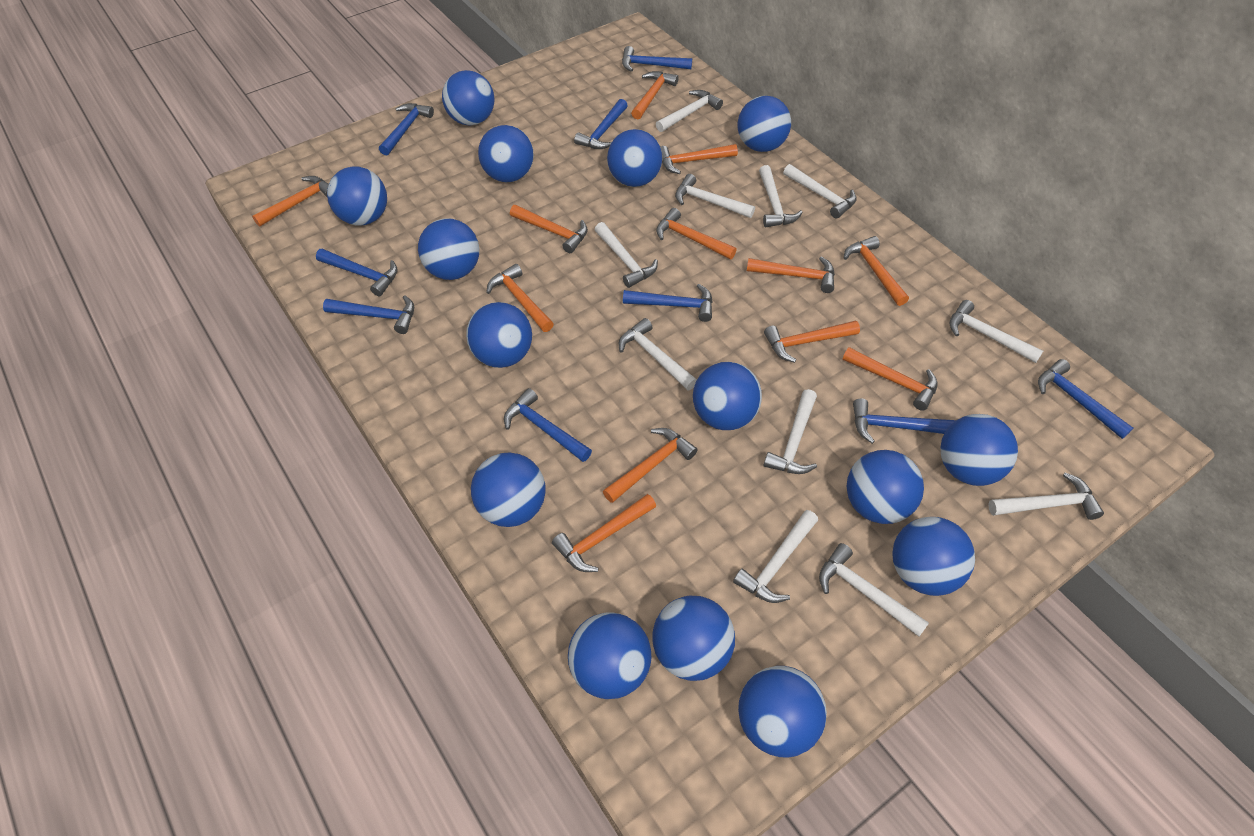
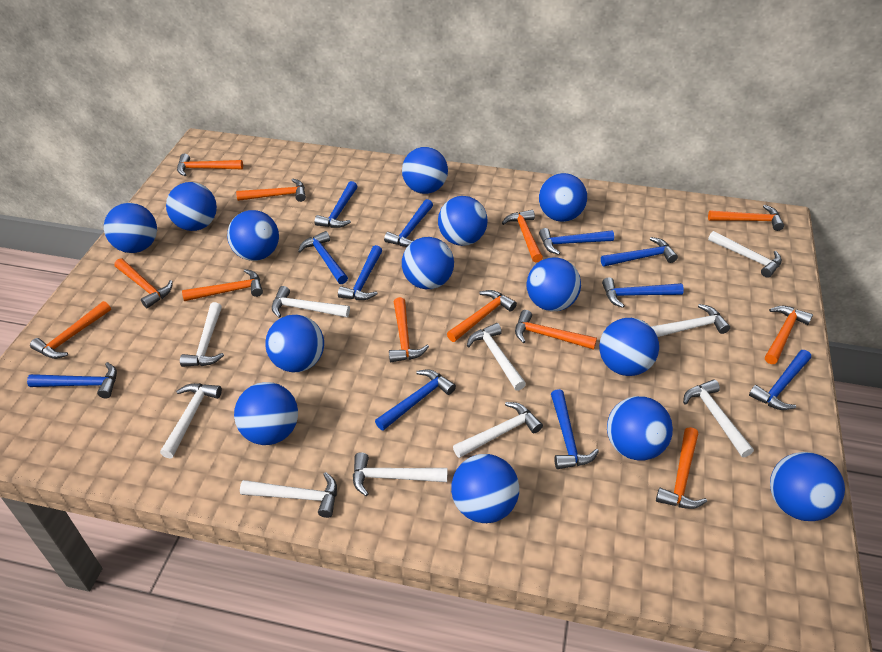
blue ball: [327,166,387,225] [418,218,479,280] [442,70,495,126] [466,302,532,368] [471,452,546,527] [478,125,534,182] [568,613,651,699] [607,129,662,187] [652,596,735,681] [693,362,762,430] [738,96,791,152] [738,666,827,758] [847,450,924,524] [892,517,975,596] [940,414,1018,486] = 15 -> [104,203,157,253] [166,182,217,231] [227,210,279,261] [234,382,298,445] [265,315,324,372] [402,147,448,194] [402,237,454,289] [438,196,488,246] [451,454,519,523] [527,257,581,311] [539,173,587,222] [599,318,659,376] [607,396,673,461] [770,452,845,521] = 14
blue hammer: [316,249,398,297] [323,295,414,334] [379,103,434,155] [504,388,592,462] [574,99,628,149] [622,46,692,72] [623,284,713,322] [853,398,956,444] [1038,359,1133,439] = 9 -> [27,362,117,398] [298,231,348,284] [315,181,358,228] [338,245,382,300] [375,369,456,431] [384,199,433,247] [539,228,614,255] [551,389,599,469] [601,237,678,267] [602,277,684,308] [749,350,811,410] = 11
white hammer: [595,222,658,288] [619,318,697,391] [656,90,723,132] [675,174,755,218] [733,510,818,603] [759,165,803,227] [764,389,817,474] [783,164,857,218] [819,543,929,637] [950,300,1043,363] [988,472,1104,520] = 11 -> [160,383,222,459] [180,302,224,367] [240,472,337,518] [272,286,350,318] [353,452,448,496] [453,402,543,458] [467,323,526,391] [651,304,730,337] [683,380,754,457] [708,231,782,278] = 10

